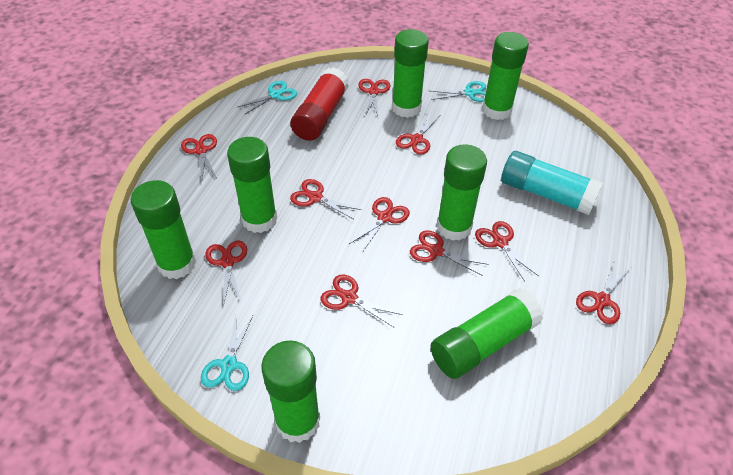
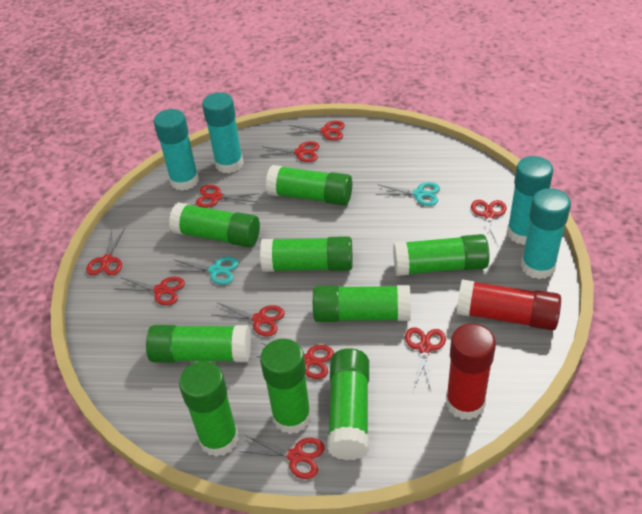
green glue stick: [131,180,196,279] [227,137,277,233] [261,340,320,443] [392,29,429,118] [431,288,543,379] [436,144,487,241] [482,32,529,120] = 7 -> [146,325,251,363] [169,202,260,248] [179,361,239,457] [260,236,353,272] [260,339,311,434] [266,165,352,206] [313,285,411,322] [327,348,369,460] [393,234,490,276] = 9
red glue stick: [290,67,349,141] = 1 -> [446,323,496,420] [457,280,561,330] = 2
turquoise glue stick: [501,151,603,215] = 1 -> [154,109,199,191] [202,92,243,173] [507,156,553,245] [521,188,571,279] = 4
turquoise scissors: [201,314,253,391] [238,81,297,115] [431,81,486,102] = 3 -> [172,257,239,285] [375,182,440,206] = 2

